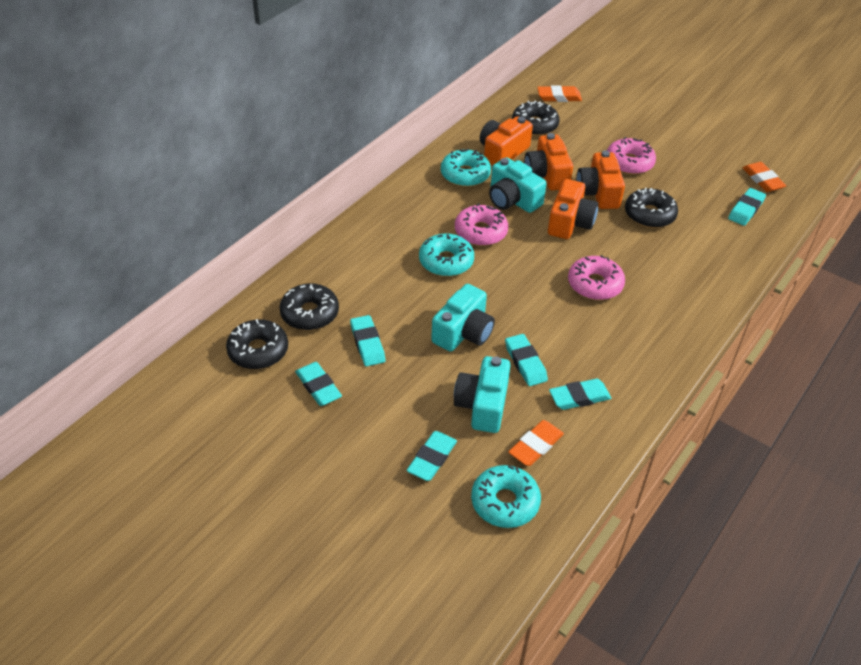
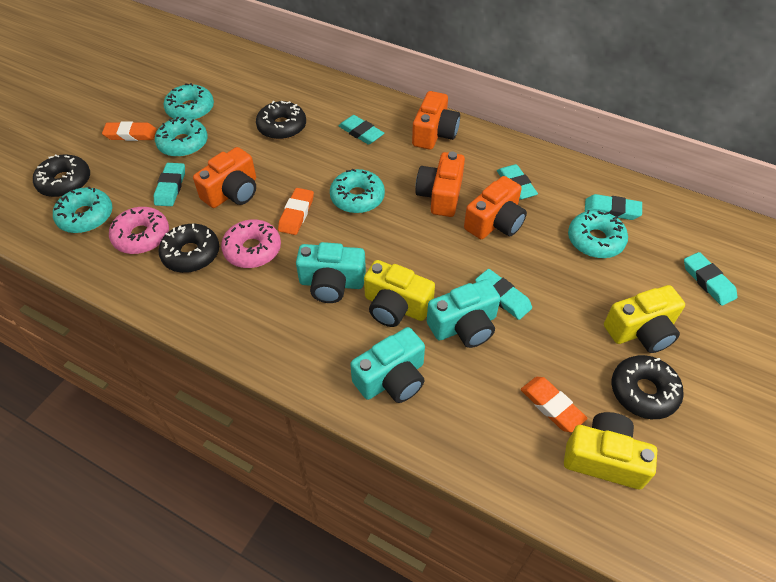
pink donut: [455,203,508,246] [568,255,625,300] [607,137,656,175] = 3 -> [109,207,169,254] [221,219,281,268] = 2
turquoise donut: [419,233,474,277] [441,148,491,187] [471,465,541,528] = 3 -> [53,187,112,233] [155,117,208,157] [164,83,214,120] [330,168,385,213] [568,210,628,258] = 5
yellow camera: none = 0 -> [364,260,435,327] [564,412,657,489] [604,285,685,353] = 3

